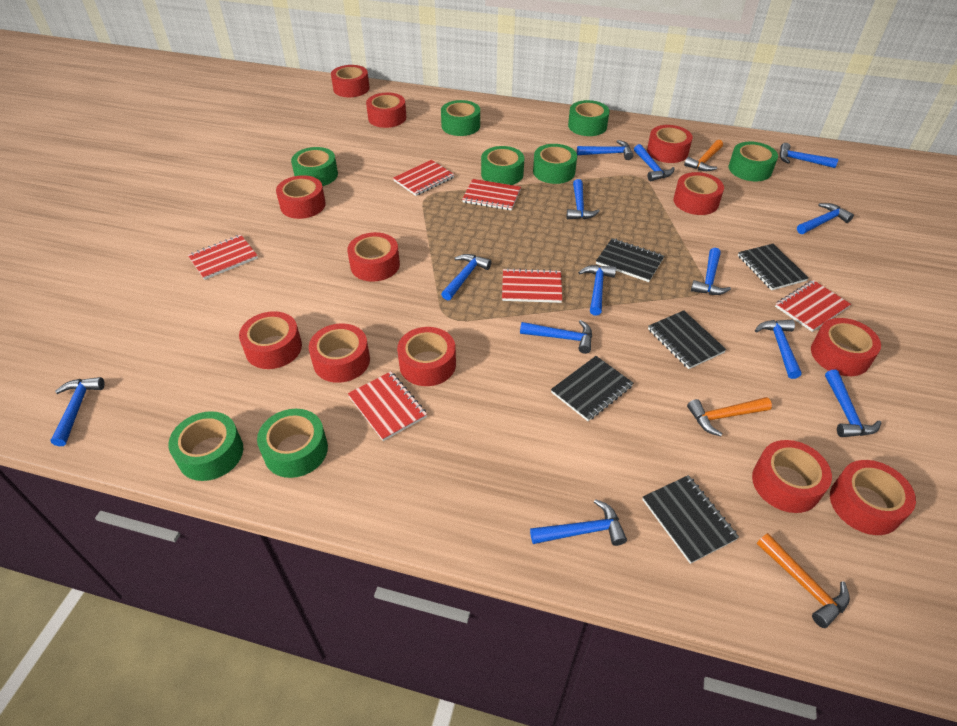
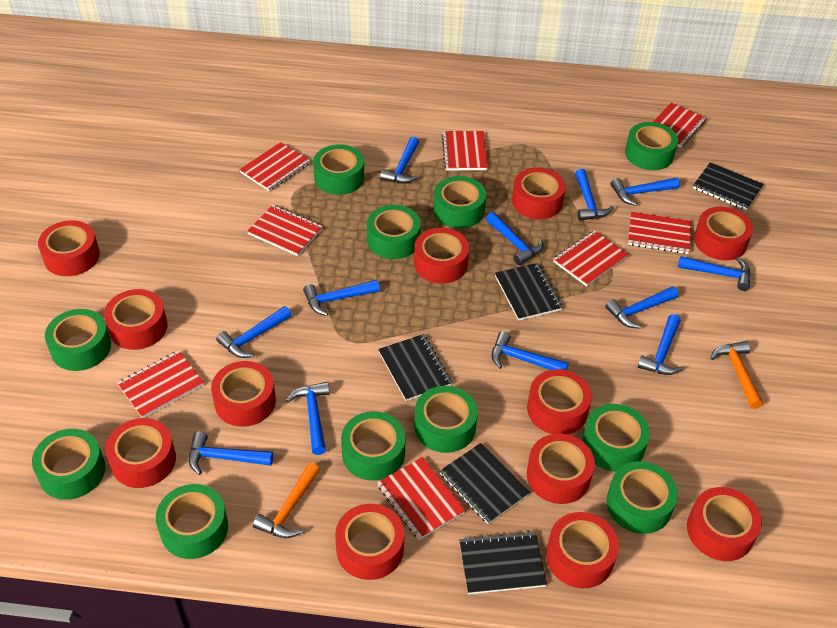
blue hammer: [50,377,105,446] [441,254,491,300] [520,320,592,354] [530,499,627,546] [567,179,600,219] [577,140,633,160] [578,265,616,316] [634,144,675,181] [691,248,731,295] [755,320,802,379] [780,143,838,168] [797,203,854,234] [825,370,881,437] = 13 -> [189,431,273,475] [216,306,291,358] [286,382,330,455] [303,280,380,316] [380,137,419,184] [486,212,543,265] [492,331,569,370] [575,169,614,221] [605,286,678,329] [611,178,680,206] [638,314,683,375] [678,256,751,291] = 12
green tape: [168,411,243,481] [257,409,328,478] [291,147,338,186] [441,100,480,136] [481,146,524,185] [533,144,577,184] [568,100,610,136] [729,142,778,181] = 8 -> [32,429,105,500] [45,309,111,371] [156,484,228,559] [313,144,364,195] [341,411,405,481] [367,205,421,259] [414,386,478,453] [433,176,486,228] [582,404,650,472] [606,461,678,534] [625,122,678,170] = 11
orange hammer: [684,140,723,171] [687,397,772,436] [757,533,850,628] = 3 -> [253,463,320,538] [711,341,763,409] = 2
red notebook: [188,235,258,280] [348,371,427,441] [393,160,454,196] [462,179,521,211] [502,268,562,303] [775,280,851,332] = 6 -> [117,350,204,418] [239,142,310,191] [247,205,323,256] [377,457,465,540] [442,131,488,171] [553,230,629,287] [628,212,691,254] [653,103,706,148] = 8

